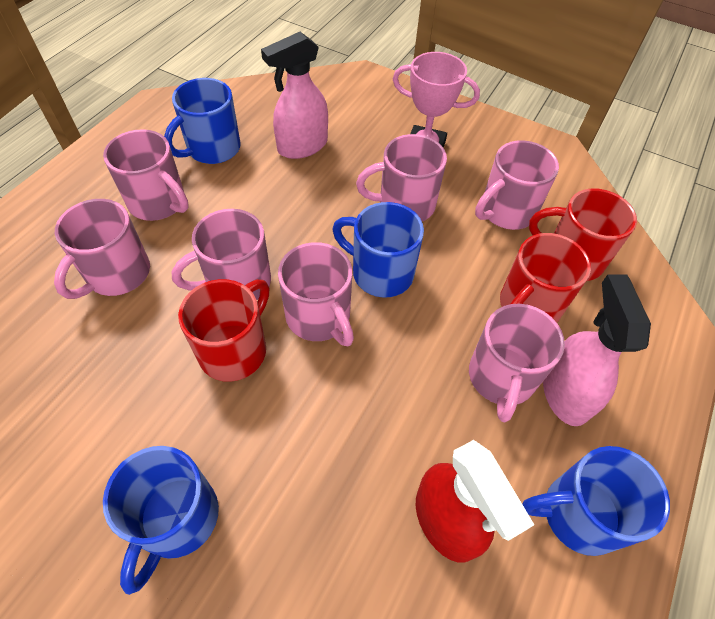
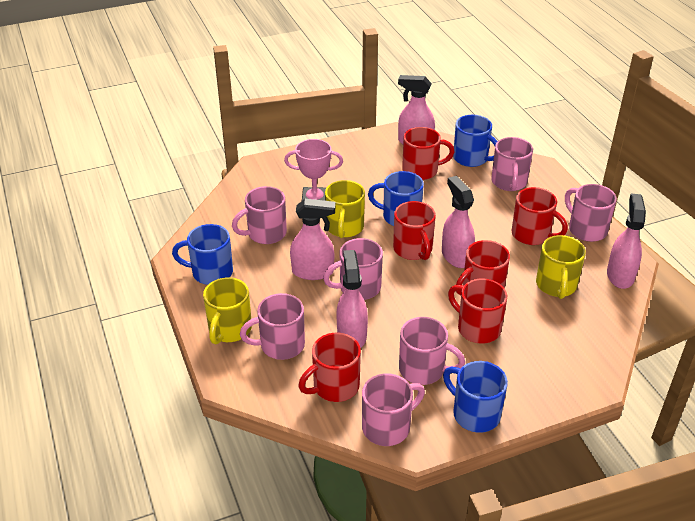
pink spray bottle: [261,32,328,159] [543,274,651,426] = 2 -> [290,199,335,280] [336,250,368,348] [398,75,435,144] [442,176,475,268] [607,194,646,289] = 5
red mug: [178,279,269,382] [500,233,591,322] [529,188,637,281] = 3 -> [298,333,361,402] [393,201,436,260] [402,127,455,180] [448,278,507,344] [456,240,510,296] [512,187,568,245] = 6
red spray bottle: [416,440,534,563] = 1 -> none = 0
yellow mug: none = 0 -> [203,277,252,344] [325,180,365,238] [536,235,586,299] = 3

